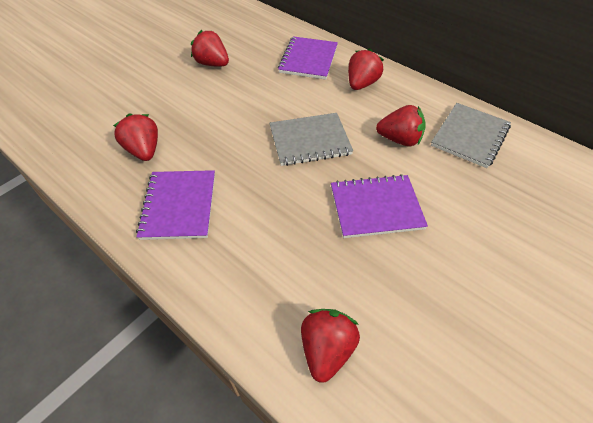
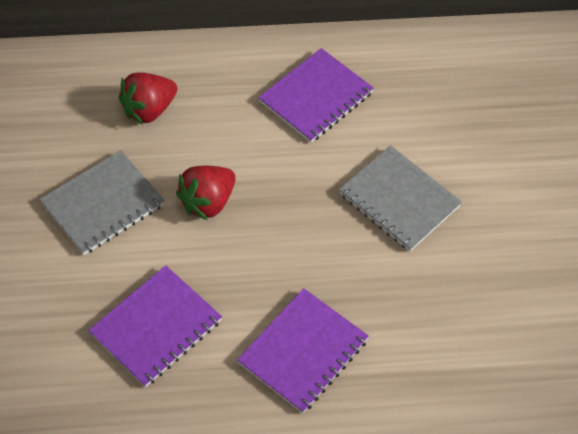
red strawberry: [113,113,158,161] [191,30,229,67] [301,309,360,383] [348,48,384,90] [376,105,426,146] = 5 -> [119,72,177,124] [176,166,236,221] = 2

